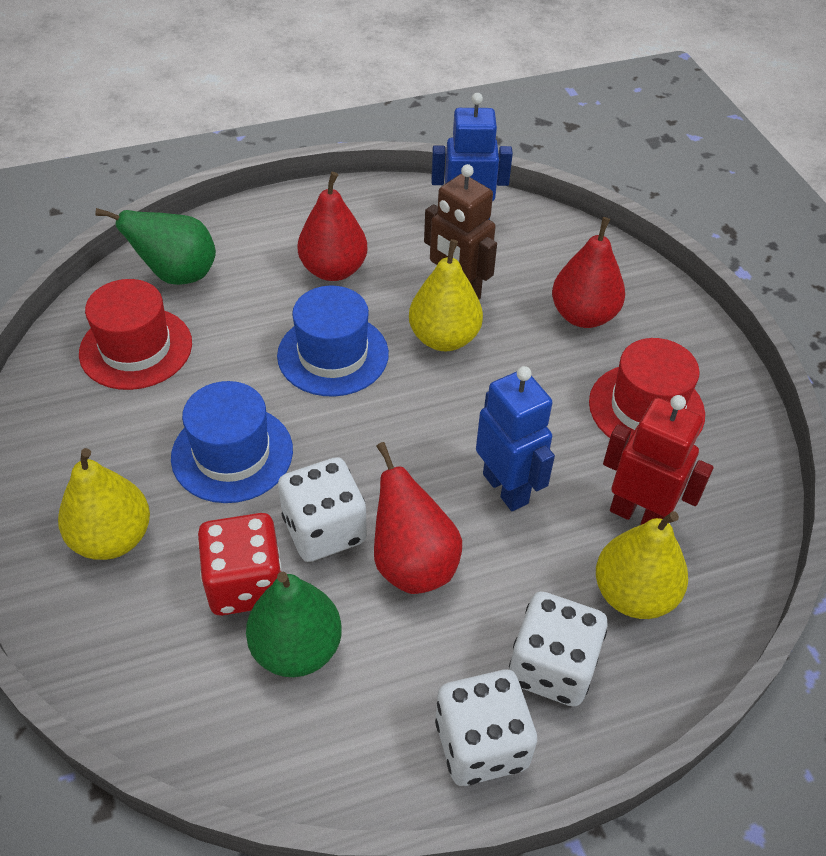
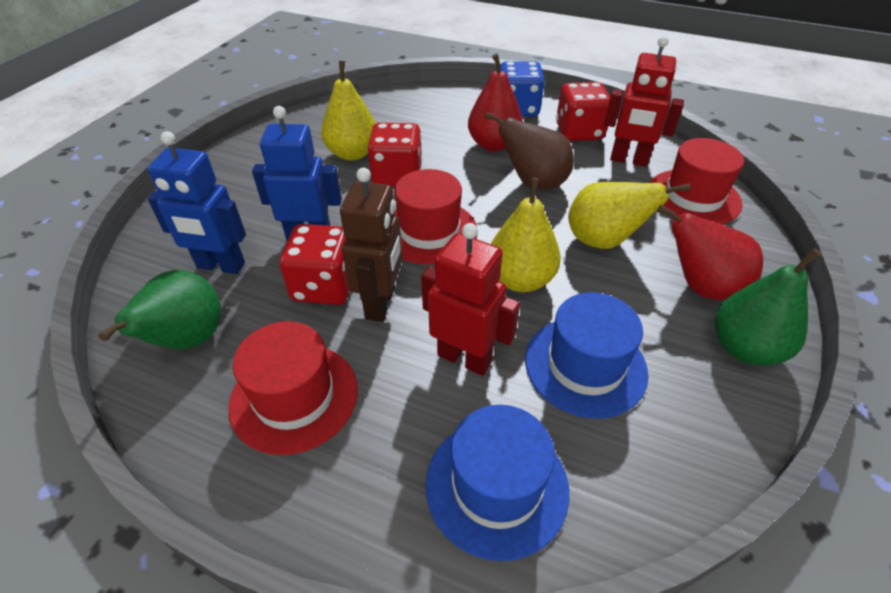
blue dice: none = 0 -> [500,61,545,116] = 1
brown pear: none = 0 -> [485,112,574,189] = 1
red dice: [198,513,281,616] = 1 -> [279,224,350,305] [367,123,422,186] [556,82,610,141] = 3
red hat: [79,279,192,390] [589,338,705,439] = 2 -> [228,321,358,455] [395,169,477,265] [650,138,744,224] = 3
red pear: [298,172,367,281] [374,442,462,594] [552,217,625,328] = 3 -> [468,53,523,152] [657,205,763,300] = 2
red robot: [603,395,714,525] = 1 -> [421,223,520,376] [604,36,684,167] = 2
white dice: [278,457,367,562] [435,670,537,786] [509,592,608,707] = 3 -> none = 0

